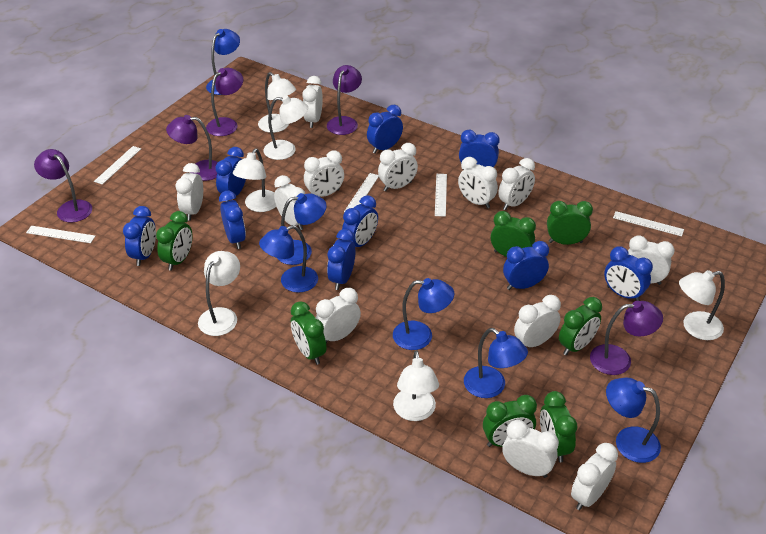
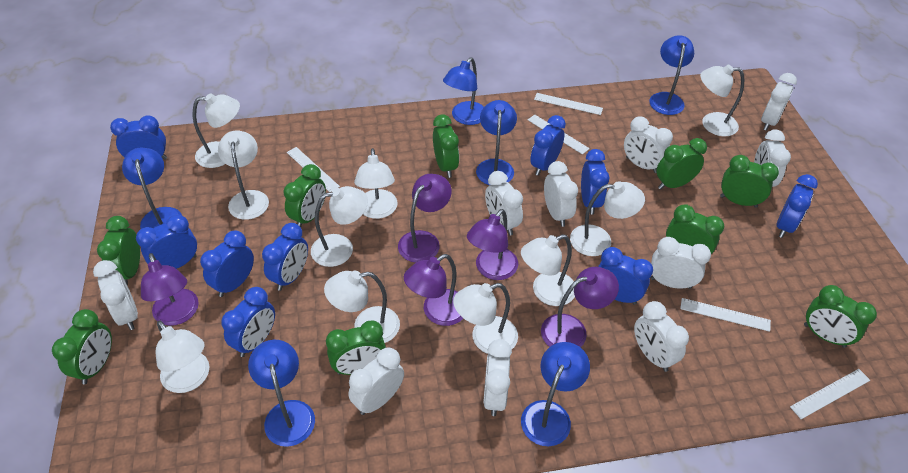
green clock: [156,211,192,271] [291,301,327,365] [483,395,537,447] [491,211,536,257] [540,391,577,462] [547,201,593,245] [559,297,602,356] = 7 -> [52,309,112,384] [97,216,140,286] [283,164,326,227] [326,320,386,375] [433,114,459,178] [656,138,707,190] [666,204,724,254] [720,155,779,208] [804,285,877,348] = 9
white clock: [176,163,203,221] [274,175,305,230] [302,76,323,128] [304,150,344,197] [316,288,361,343] [378,143,418,191] [458,157,498,209] [498,158,535,210] [502,420,559,478] [514,295,561,347] [571,443,618,510] [628,235,675,285] = 12 -> [93,260,138,330] [348,347,404,415] [483,339,512,416] [485,171,523,236] [544,161,578,227] [624,116,673,173] [634,301,689,372] [651,237,711,289] [754,129,791,187] [761,73,797,131] = 10
white lamp: [198,251,240,336] [233,149,276,212] [258,72,296,133] [263,95,308,160] [393,350,439,421] [679,270,725,340] = 6 -> [156,320,209,393] [193,93,240,168] [218,131,269,220] [311,186,368,267] [324,271,400,343] [354,148,398,219] [453,283,518,354] [521,234,575,306] [570,181,645,256] [700,64,744,136] = 10

